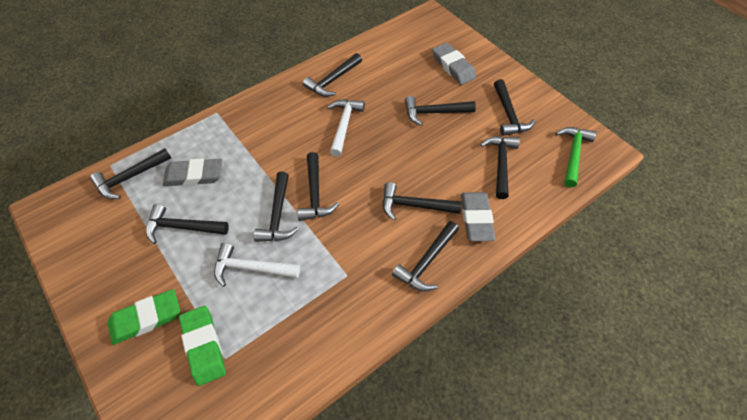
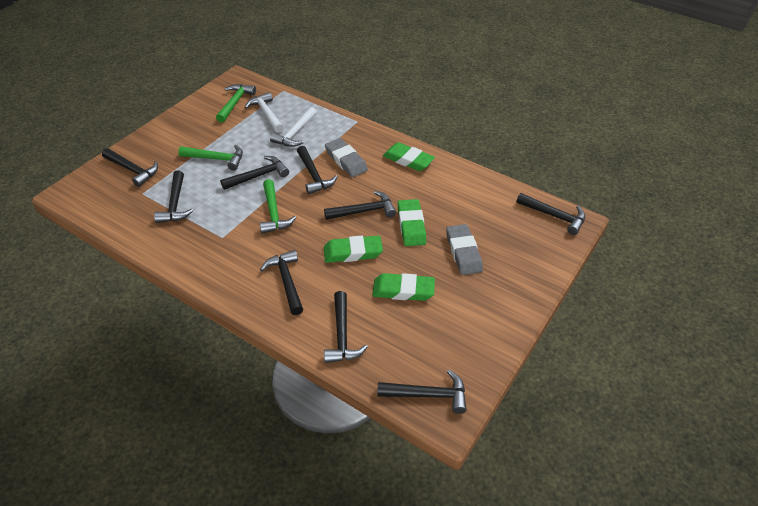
black hammer: [90,148,171,199] [146,204,229,244] [254,172,299,242] [297,152,339,221] [303,53,362,97] [383,182,462,220] [392,221,459,292] [405,96,476,126] [480,136,520,199] [494,79,535,136] = 10 -> [102,148,158,187] [154,171,193,223] [220,156,289,190] [260,250,304,315] [297,146,338,194] [324,191,396,220] [324,291,368,363] [377,370,467,414] [516,193,585,235] = 9
green eraser: [108,289,180,345] [179,306,226,386] = 2 -> [324,236,383,263] [372,273,435,301] [383,142,435,171] [398,199,426,246] = 4
green hammer: [556,127,596,187] = 1 -> [178,145,243,171] [216,84,256,123] [260,179,296,234] = 3
grey eraser: [163,158,222,186] [432,43,476,85] [461,192,495,241] = 3 -> [325,138,368,177] [446,224,483,275] = 2

